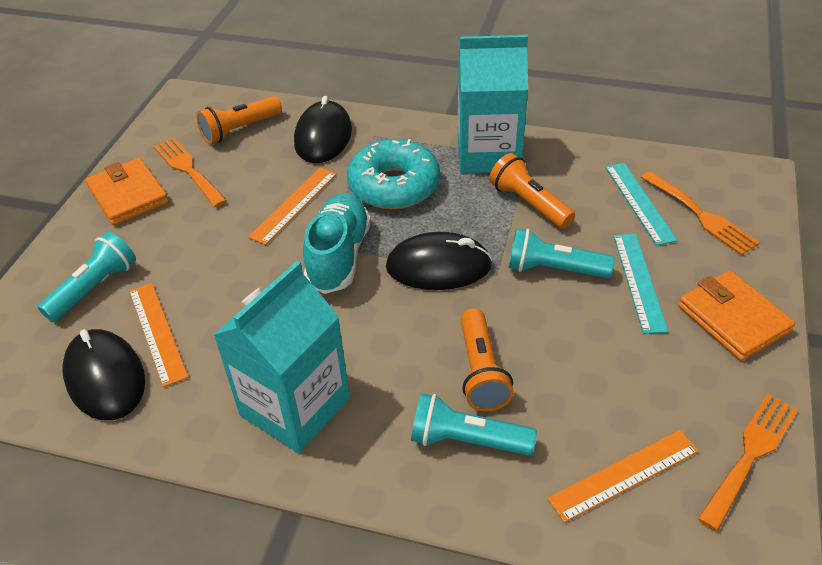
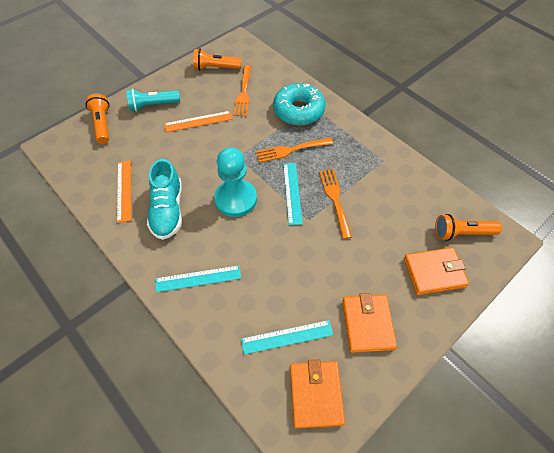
black mouse: [62,329,145,420] [294,96,352,163] [386,232,492,290] = 3 -> none = 0
orange ruler: [129,283,188,387] [248,167,337,245] [547,430,699,523] = 3 -> [117,161,131,223] [164,111,233,132] = 2
orange wallet: [86,158,169,225] [678,271,795,361] = 2 -> [290,359,345,429] [342,293,397,353] [404,247,469,295] = 3
turquoise carton: [214,261,350,453] [458,35,528,173] = 2 -> none = 0
turquoise flashlight: [38,232,136,322] [411,393,537,456] [508,228,615,278] = 3 -> [126,89,180,111] = 1
turquoise pawn: none = 0 -> [214,147,257,217] = 1
turquoise ruler: [605,163,678,246] [614,234,669,334] = 2 -> [155,265,241,292] [241,320,333,355] [283,163,303,225] = 3

